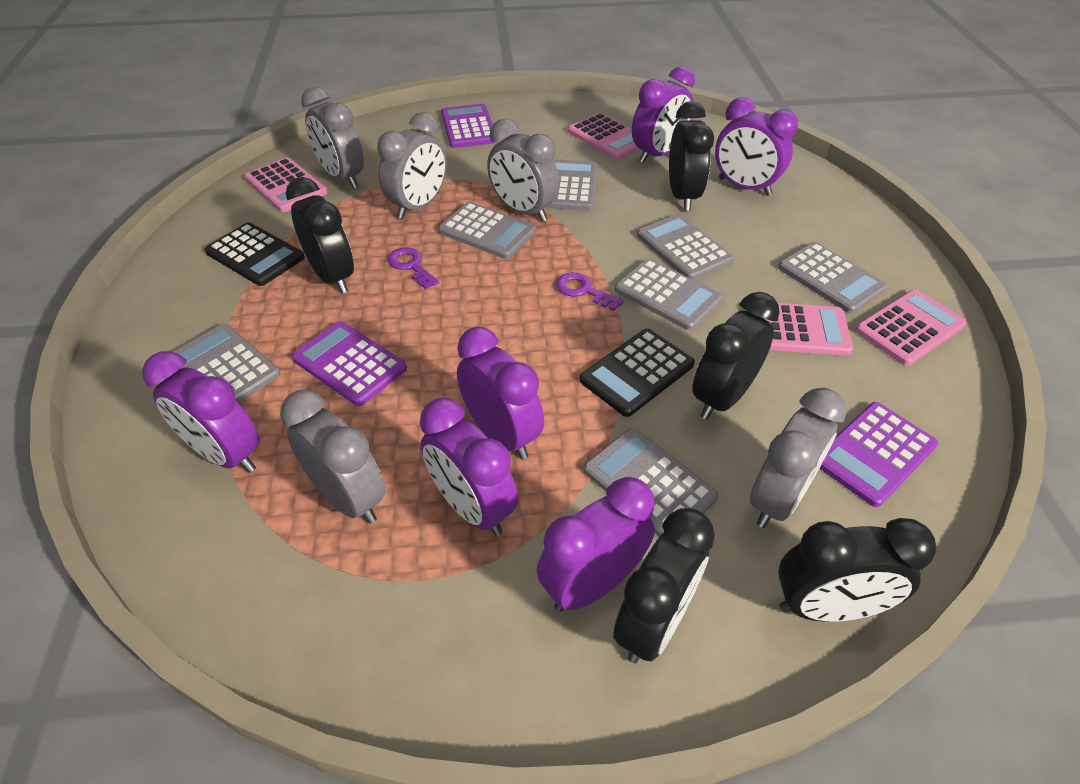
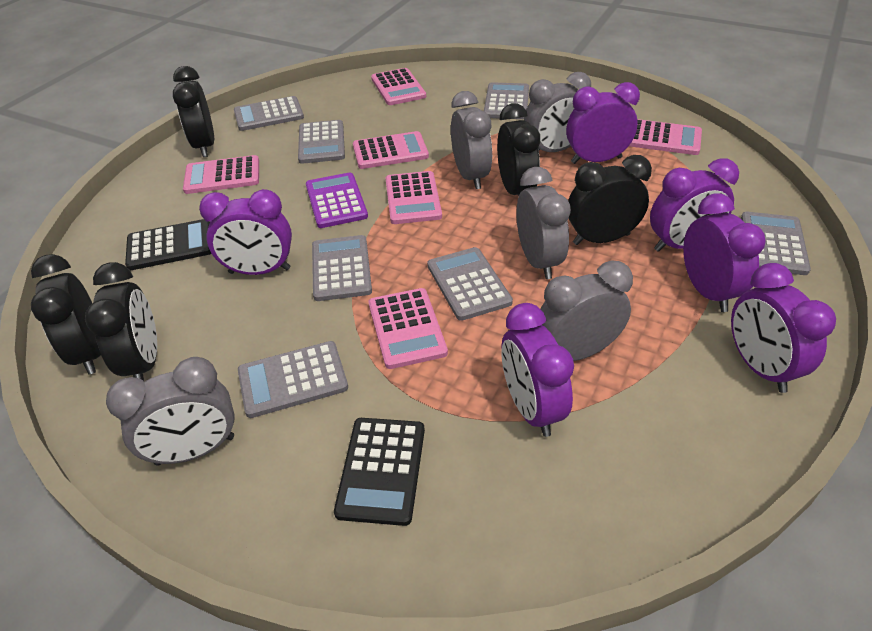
pink calculator: [245,157,327,212] [568,112,640,160] [745,303,853,356] [855,289,967,366] = 4 -> [183,155,259,194] [353,131,429,169] [368,288,448,369] [371,68,426,105] [385,171,442,224] [629,119,702,155] = 6
purple calculator: [292,322,407,406] [441,104,497,148] [819,402,938,507] = 3 -> [306,172,368,228] = 1
purple key: [388,247,439,289] [556,272,624,311] = 2 -> none = 0

